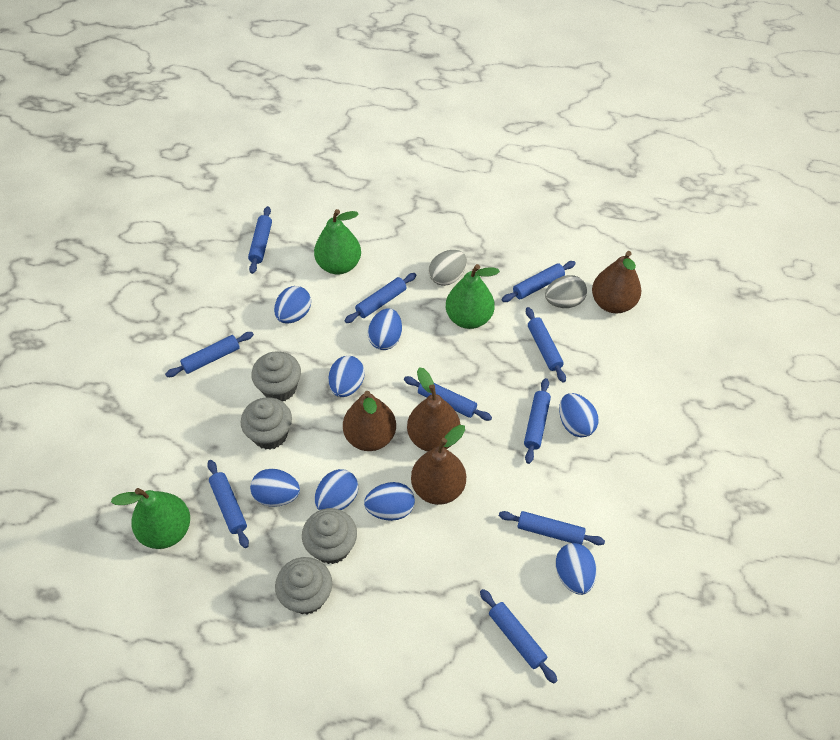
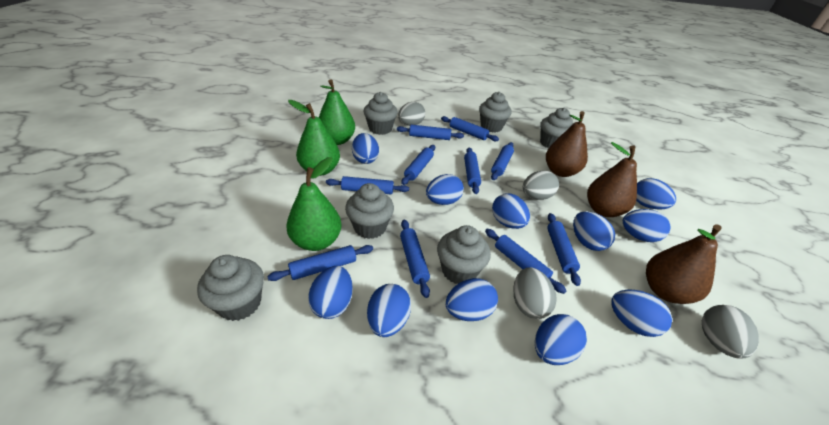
blue egg: [250,469,300,507] [274,286,311,324] [315,469,358,510] [329,356,365,397] [364,482,415,521] [368,308,402,350] [555,543,597,595] [559,393,599,437] = 8 -> [308,266,353,319] [352,133,379,164] [367,284,411,337] [426,174,464,205] [446,278,498,321] [492,193,530,229] [535,314,587,365] [573,211,615,251] [611,289,672,337] [623,209,671,242] [636,178,676,209] = 11
brown pear: [343,391,396,451] [407,367,461,451] [411,425,466,505] [592,251,641,313] = 4 -> [546,111,588,177] [587,142,637,217] [646,225,722,304] = 3
grey cupcake: [241,397,292,450] [251,351,301,401] [275,557,332,614] [302,508,357,564] = 4 -> [197,255,264,321] [345,183,394,239] [364,92,398,135] [437,225,491,284] [479,92,512,133] [540,108,573,148] = 6
grey egg: [429,250,467,286] [545,275,587,308] = 2 -> [398,102,425,126] [513,267,557,319] [523,170,559,200] [702,305,759,359] = 4

